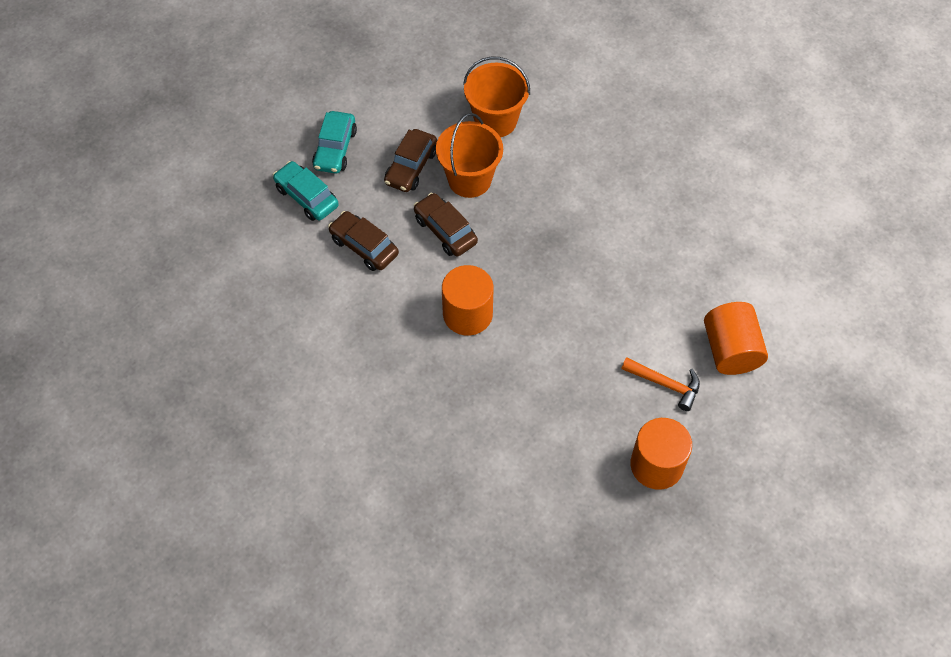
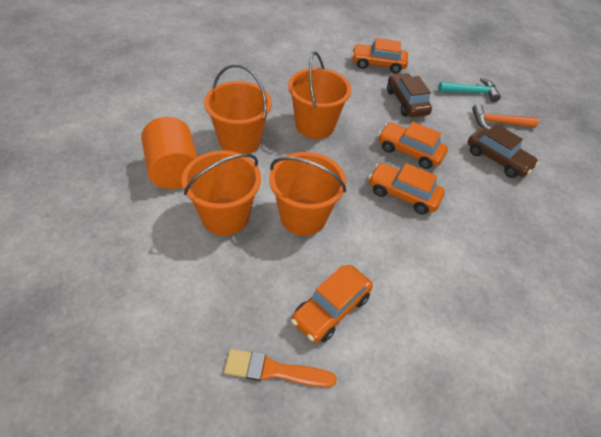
brown car: [328,211,399,271] [384,129,437,192] [414,193,478,256] = 3 -> [387,73,432,117] [468,124,539,178] = 2
orange brush: none = 0 -> [224,349,336,387] = 1
orange bucket: [436,113,503,198] [463,57,530,137] = 2 -> [182,151,261,236] [204,64,272,154] [269,152,346,236] [288,51,351,139] = 4
orange car: none = 0 -> [291,265,373,343] [352,38,408,73] [369,163,445,214] [378,122,448,169] = 4
orange cylinder: [442,265,494,336] [630,418,692,490] [704,302,768,375] = 3 -> [141,117,198,189] = 1
turquoise car: [273,161,339,221] [312,111,357,174] = 2 -> none = 0
turquoise hammer: none = 0 -> [438,78,501,102] = 1

